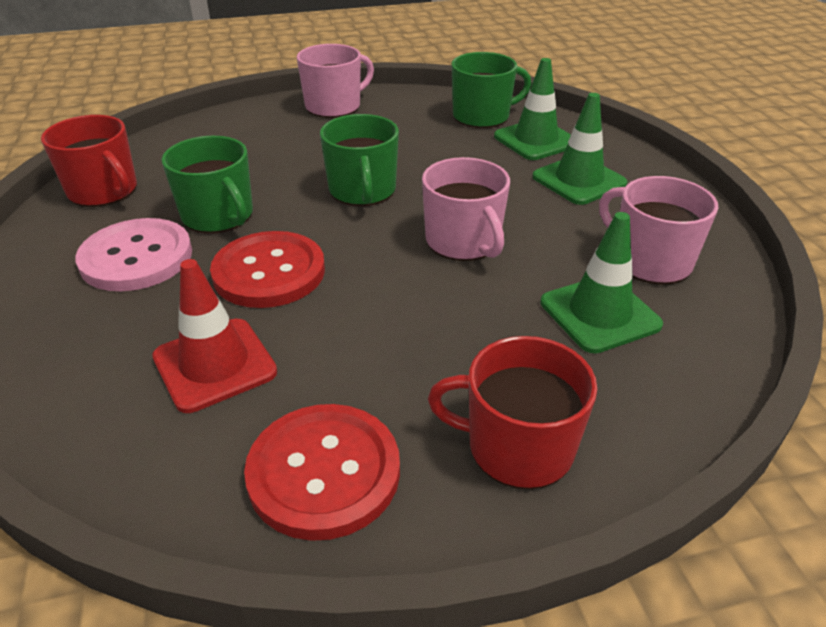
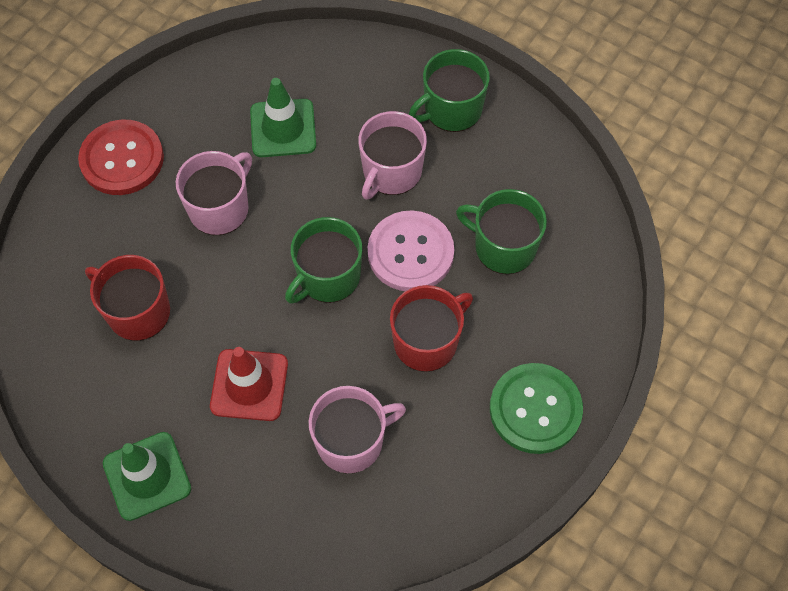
green button: none = 0 -> [490,363,583,454] = 1
green traffic cone: [494,58,571,160] [532,93,627,205] [540,212,663,353] = 3 -> [103,432,191,521] [250,78,316,157] = 2
red button: [210,231,325,308] [244,404,400,541] = 2 -> [78,120,164,195] = 1

